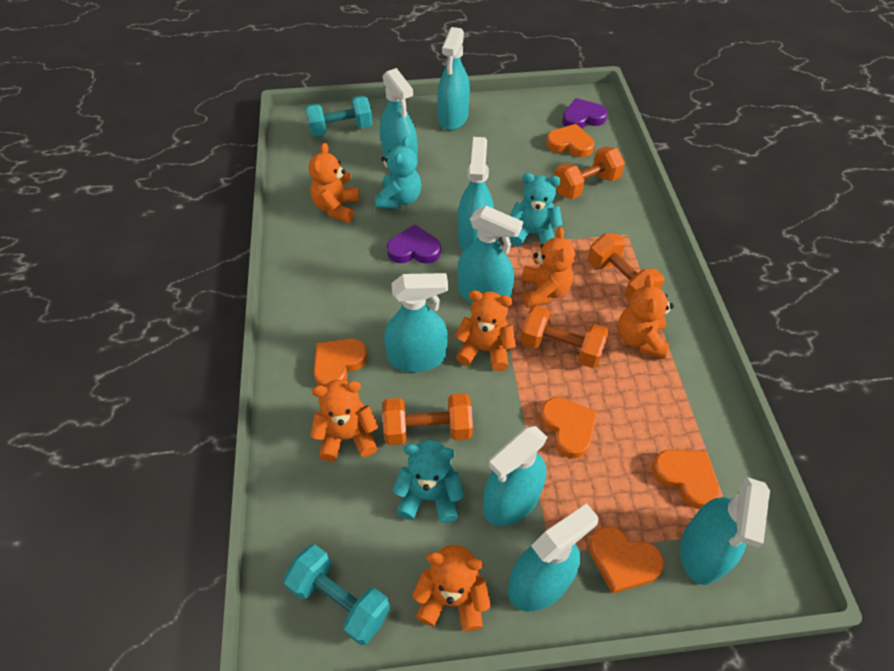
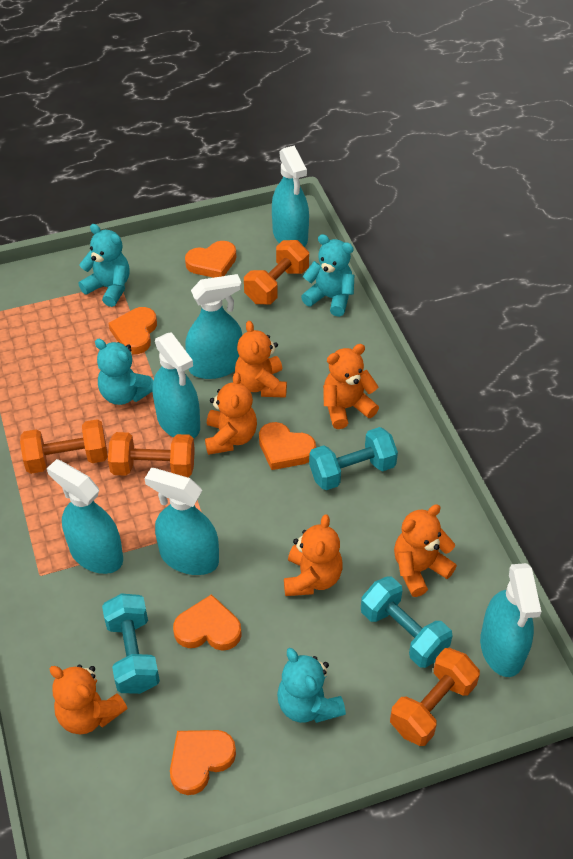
purple heart: [387,224,441,264] [562,98,608,129] = 2 -> none = 0
turquoise dumbbell: [283,544,391,645] [305,96,373,137] = 2 -> [102,593,160,694] [309,427,398,490] [361,576,453,668] = 3
turquoise spray bottle: [380,68,418,167] [384,273,448,372] [437,27,470,130] [458,137,494,251] [458,206,523,304] [483,426,548,526] [508,504,599,612] [680,477,770,585] = 8 -> [47,459,123,574] [144,468,219,575] [153,332,200,438] [185,274,242,379] [272,146,309,247] [480,563,541,677] = 6
turquoise teddy bear: [376,137,421,209] [392,440,464,523] [509,173,563,247] = 3 -> [79,224,130,307] [95,339,153,405] [277,648,346,723] [301,234,354,317] = 4

